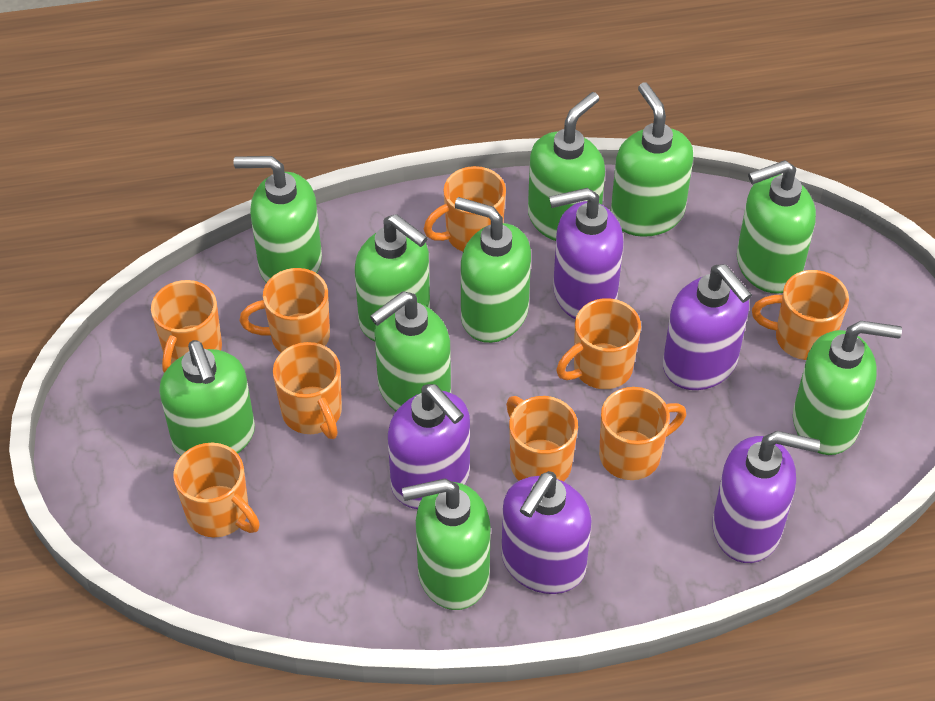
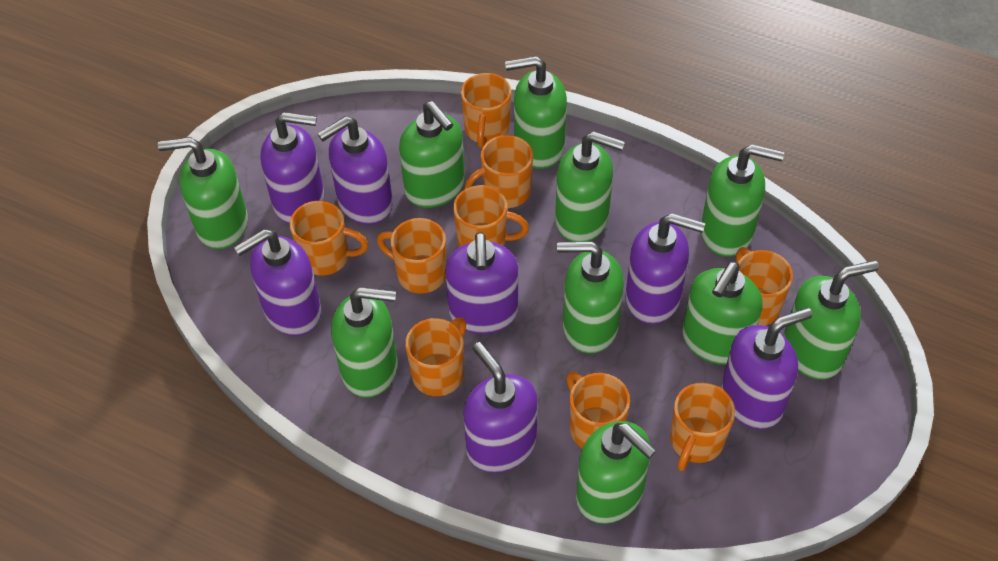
purple soap dispenser: [388,384,470,509] [501,471,592,594] [549,188,623,319] [663,264,752,390] [712,431,820,563] = 5 -> [234,229,321,336] [260,112,324,224] [317,116,393,225] [445,232,518,334] [463,342,538,473] [625,213,705,324] [721,308,813,429] = 7

